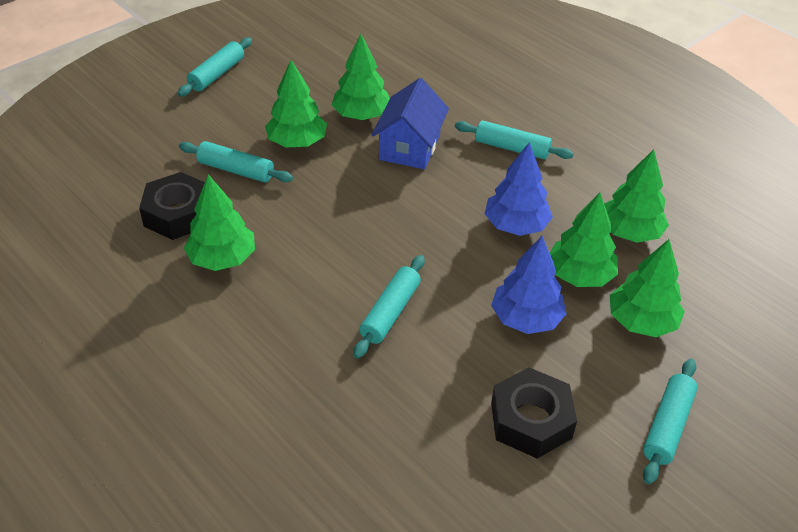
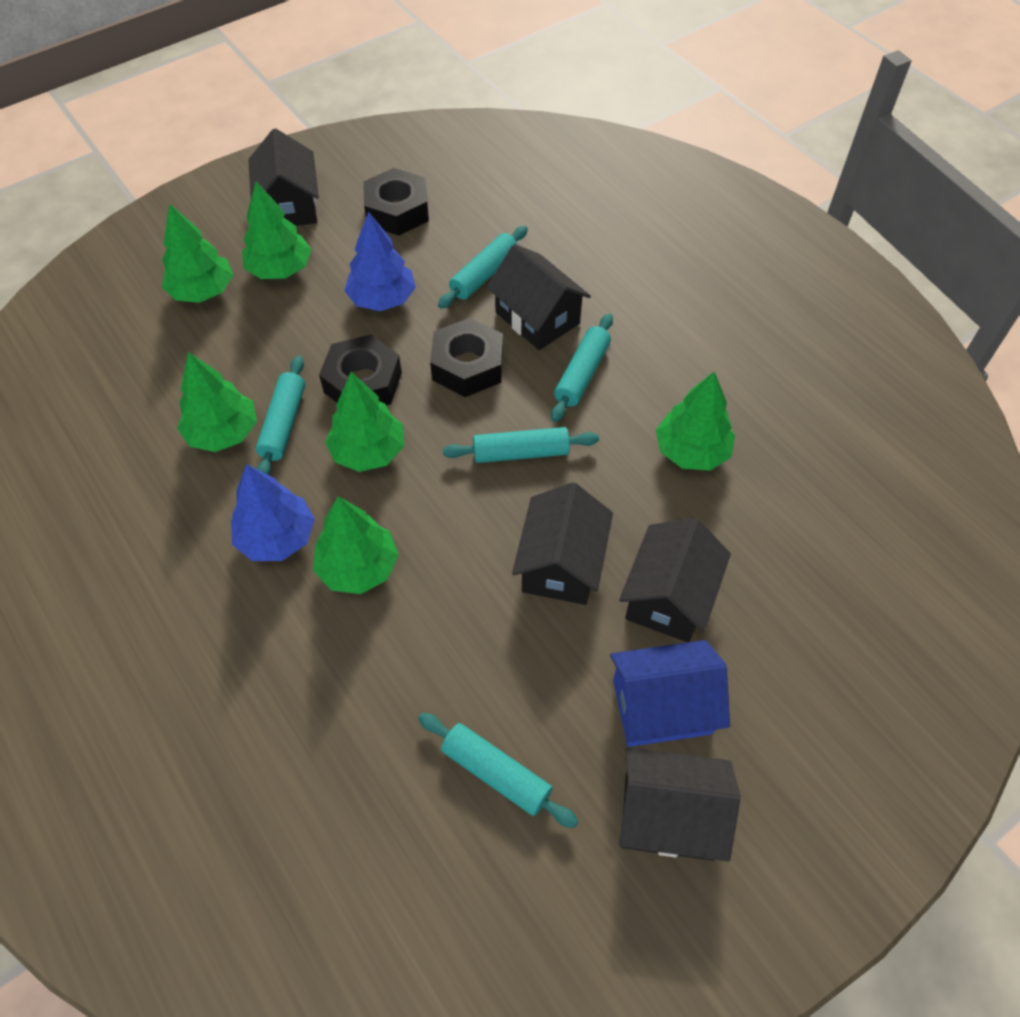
black house: none = 0 -> [248,128,319,226] [486,244,591,350] [512,482,613,605] [619,517,731,642] [619,747,740,862] = 5
black nut: [139,172,205,240] [491,367,577,459] = 2 -> [319,335,402,405] [363,168,429,236] [430,318,503,397] = 3

